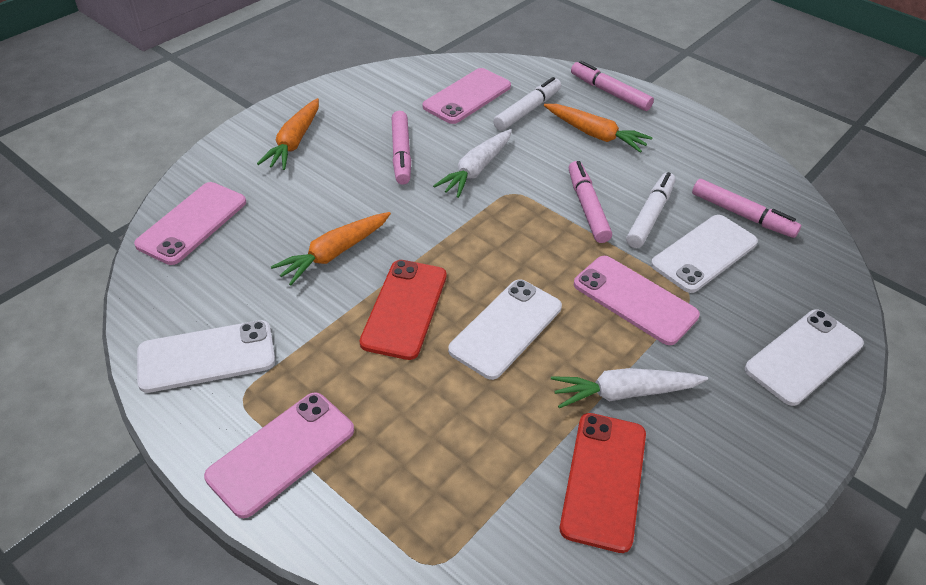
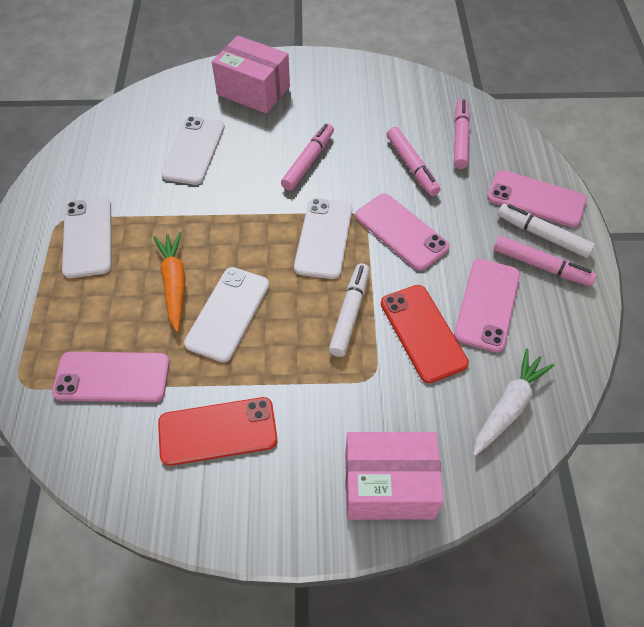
orange carrot: [257,98,319,170] [271,212,391,286] [544,104,652,153] = 3 -> [153,232,186,332] = 1
pink box: none = 0 -> [212,35,290,114] [345,432,444,520] = 2
white carrot: [433,129,512,198] [551,368,708,408] = 2 -> [473,349,555,456] = 1

